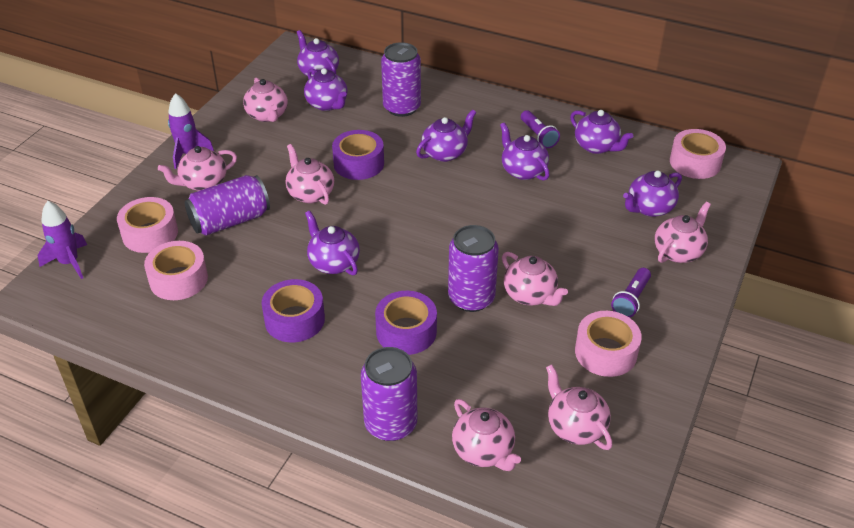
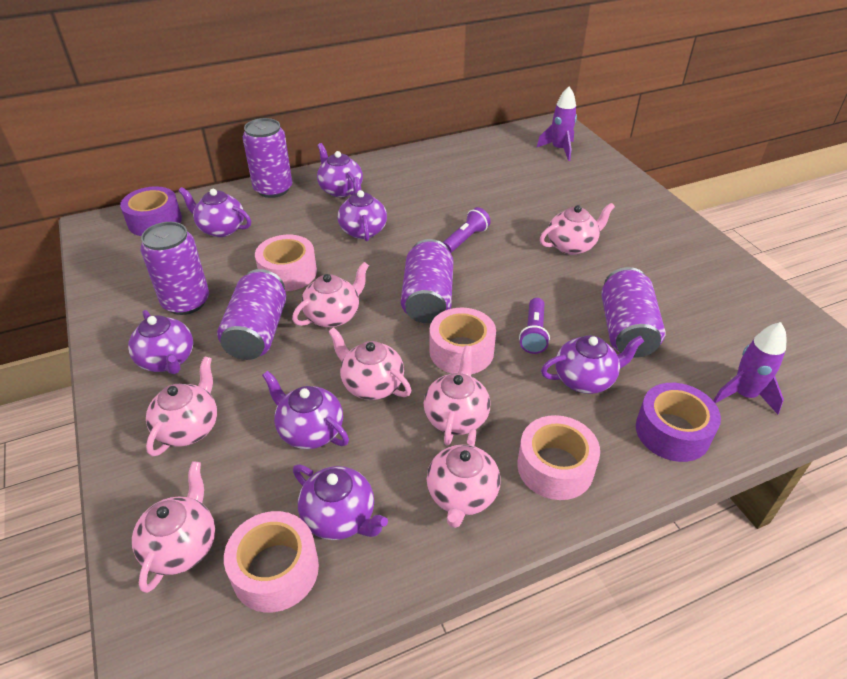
purple can: [185,175,270,236] [361,347,417,441] [381,42,421,117] [448,225,499,312] = 4 -> [140,222,209,315] [217,269,286,360] [243,118,292,198] [401,239,453,323] [601,267,665,358] = 5
purple tape: [261,279,325,343] [332,130,384,180] [375,291,437,355] = 3 -> [120,186,182,236] [636,383,721,462] = 2

